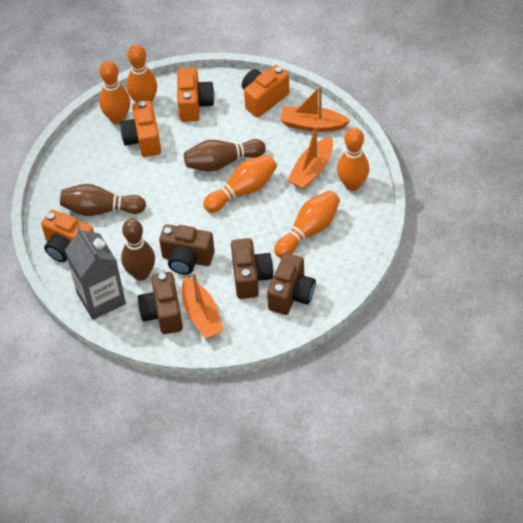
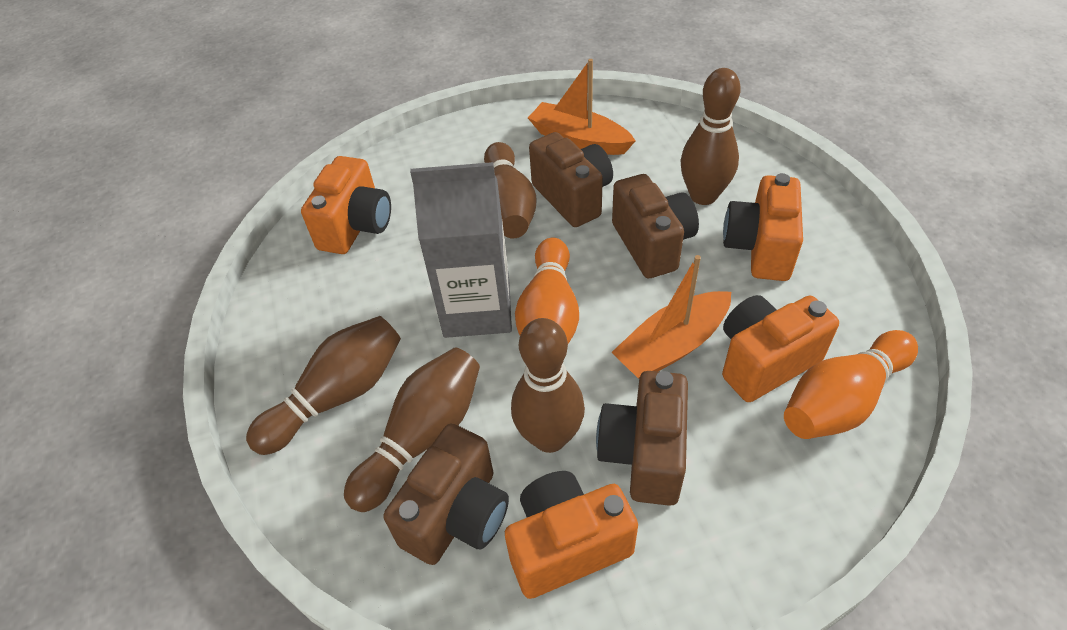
brown bowling pin: [60,184,146,216] [121,219,155,281] [184,139,266,171] = 3 -> [246,316,401,455] [344,347,480,512] [484,142,537,238] [511,318,585,453] [681,68,741,205] = 5
orange boat: [182,273,224,338] [280,86,350,132] [287,126,333,190] = 3 -> [528,59,636,155] [611,255,731,378] = 2
orange bowling pin: [99,61,130,124] [126,44,157,103] [203,155,277,212] [274,190,340,258] [337,128,369,191] = 5 -> [515,238,579,344] [784,330,918,439] = 2

